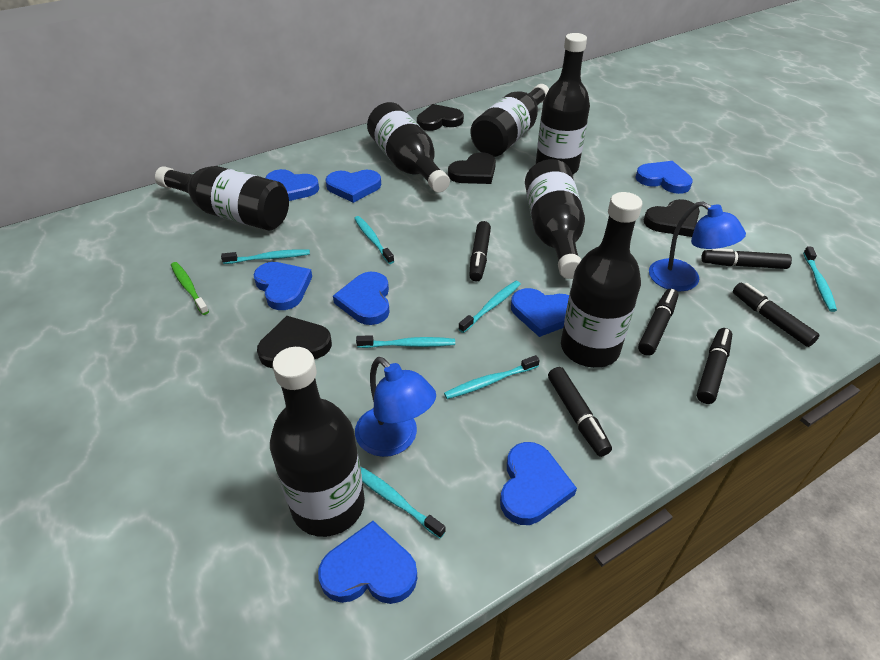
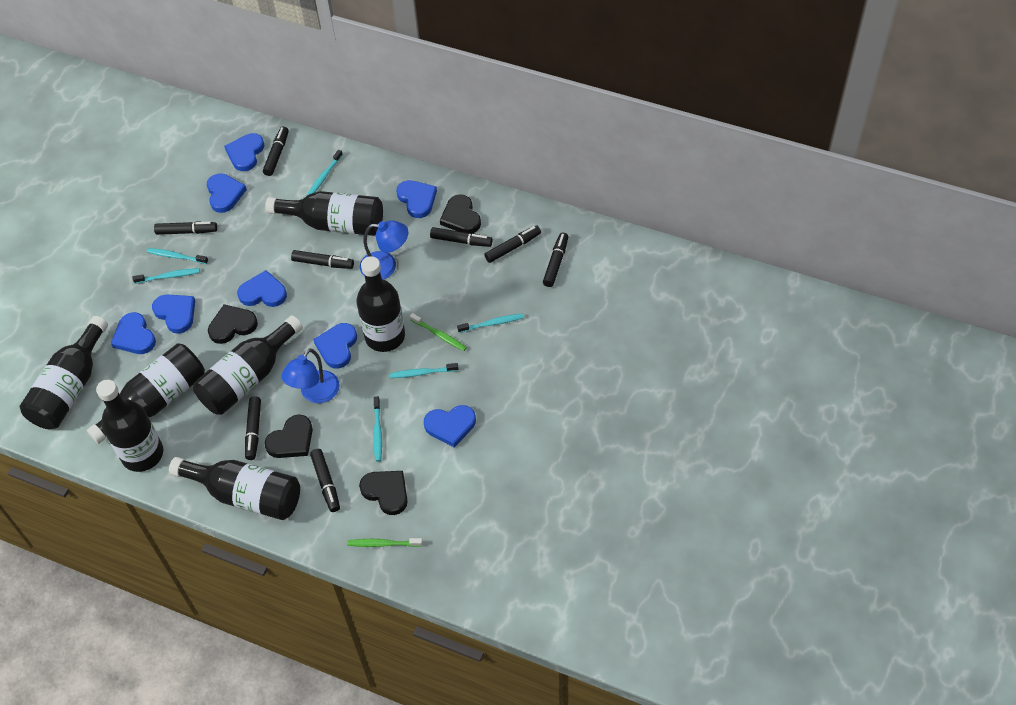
black marker: [469,221,491,281] [548,367,612,457] [638,289,679,356] [697,328,732,404] [701,248,792,269] [733,283,820,347] = 6 -> [154,221,217,235] [245,396,261,460] [263,126,289,176] [291,250,354,269] [310,449,340,512] [430,227,493,247] [484,225,541,263] [543,232,568,287] = 8
green toothbrush: [171,262,209,315] = 1 -> [348,538,423,547] [410,313,467,351] = 2
turquoise toothbrush: [221,249,310,264] [354,216,394,264] [356,335,455,348] [360,466,446,538] [444,355,540,399] [459,281,521,333] [803,246,837,312] = 7 -> [133,268,200,284] [147,248,208,264] [306,150,343,196] [373,396,382,462] [389,363,458,378] [457,313,524,333] = 6

